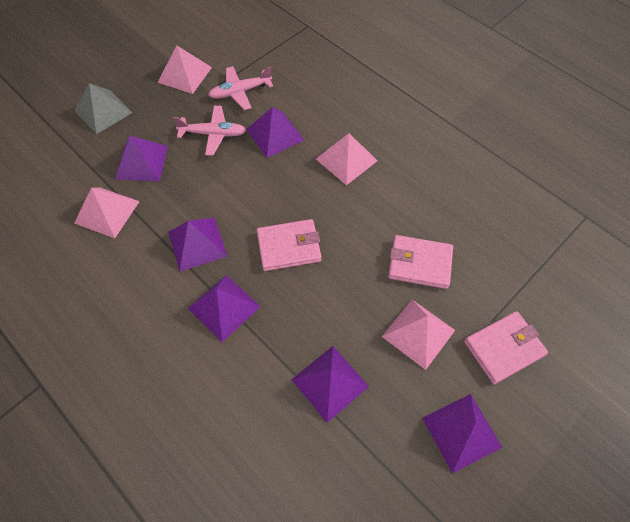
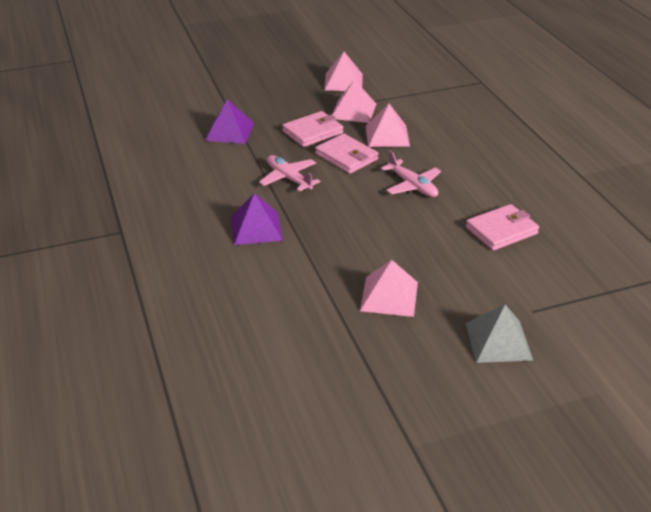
purple pyramid: [115,136,168,181] [168,218,228,272] [188,275,261,342] [247,107,304,158] [291,346,369,423] [422,394,502,474] = 6 -> [205,99,254,144] [231,193,283,245] = 2

